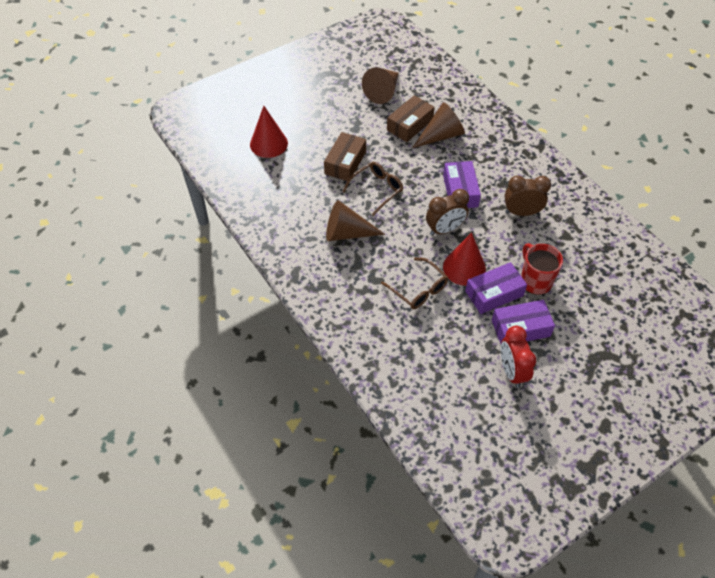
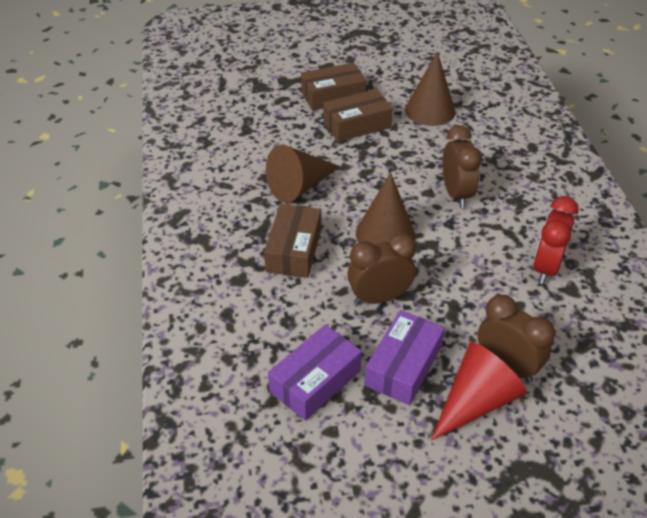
brown box: [324,132,366,181] [387,95,435,142] = 2 -> [264,204,321,278] [301,63,366,111] [323,89,393,142] = 3
brown clock: [426,189,469,236] [505,176,551,216] = 2 -> [347,233,416,305] [442,125,482,208] [478,295,555,383] = 3
brown glasses: [342,162,403,216] [381,258,448,309] = 2 -> none = 0
purple box: [443,161,481,208] [465,262,527,314] [492,300,555,344] = 3 -> [268,325,362,421] [364,310,445,405] = 2
red cone: [250,106,288,158] [443,232,486,286] = 2 -> [431,342,527,441] = 1
red mug: [521,243,563,295] = 1 -> none = 0

